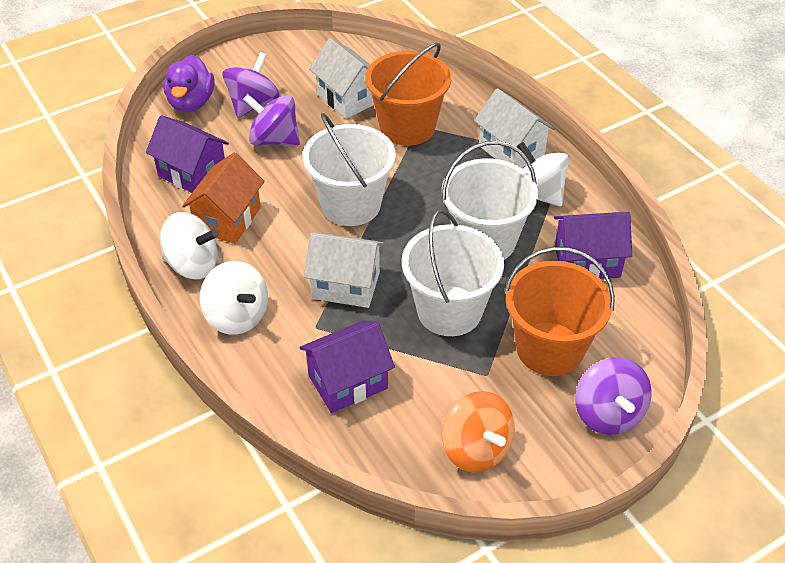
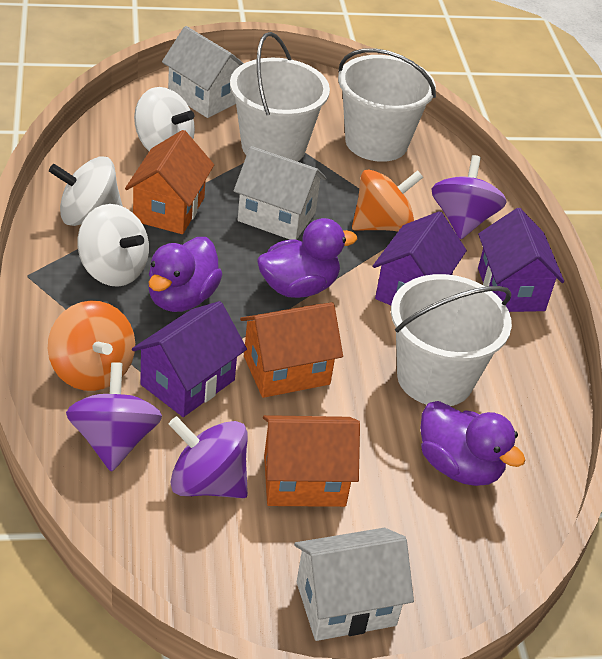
orange bucket: [365,43,451,146] [504,247,615,376] = 2 -> none = 0
orange house: [182,152,264,244] = 1 -> [125,130,214,234] [240,302,343,398] [263,415,360,507] = 3
orange spinning top: [442,391,515,472] = 1 -> [48,301,135,391] [352,169,423,231] = 2
purple duck: [164,55,215,112] = 1 -> [148,237,223,312] [257,218,357,298] [421,401,526,486] = 3

